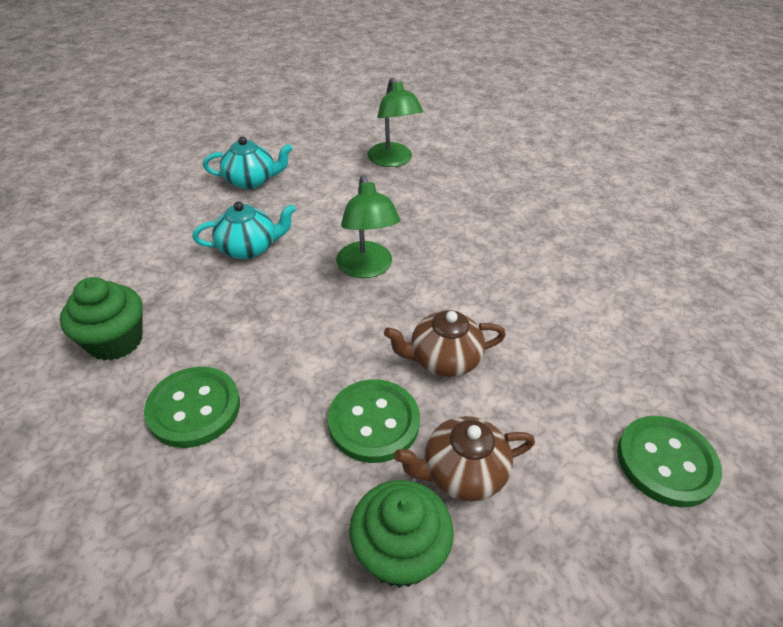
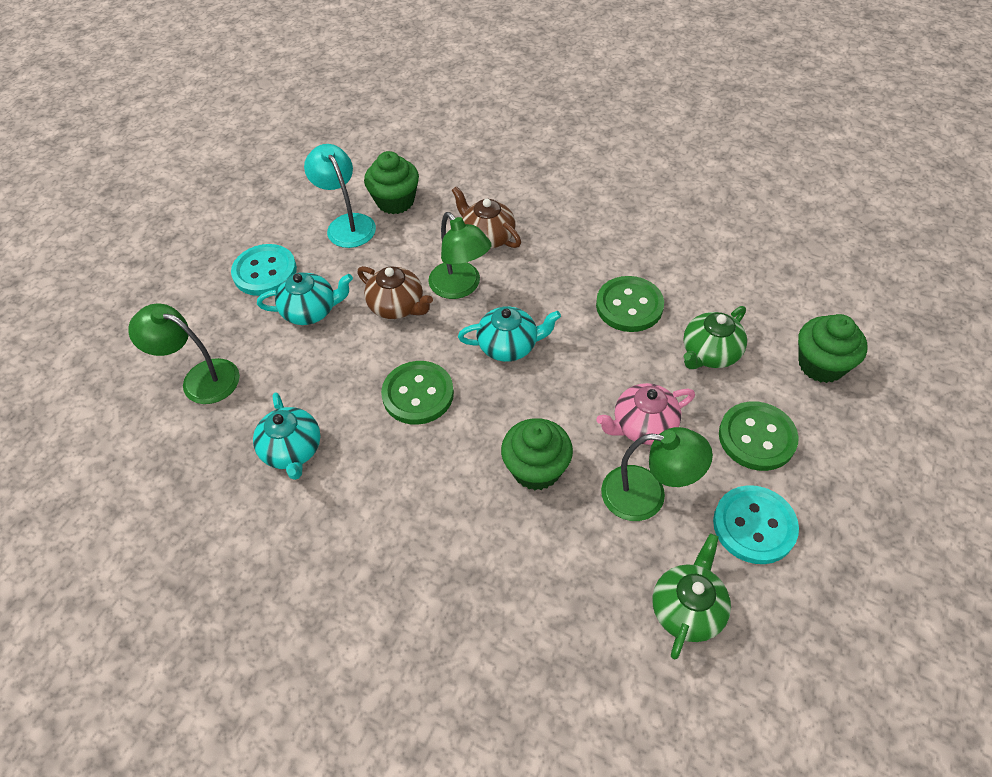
green cupcake: [60,277,143,361] [349,480,454,588] = 2 -> [364,151,419,214] [501,418,573,490] [798,314,867,383] = 3
green lamp: [336,175,400,278] [367,77,423,167] = 2 -> [128,304,240,404] [428,212,492,299] [601,427,713,521] = 3
green teapot: none = 0 -> [652,533,731,659] [683,306,747,369] = 2
pink teapot: none = 0 -> [597,383,695,445] = 1
turquoise button: none = 0 -> [231,244,297,296] [713,485,799,564] = 2
turquoise lamp: none = 0 -> [304,144,376,248] = 1
turquoise teapot: [192,202,296,259] [203,137,293,189] = 2 -> [253,393,320,480] [257,273,353,325] [458,306,561,362] = 3

